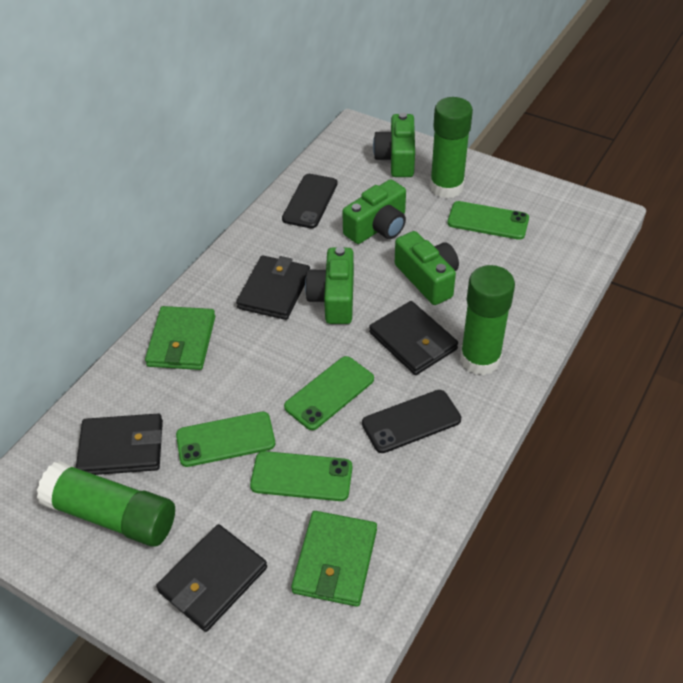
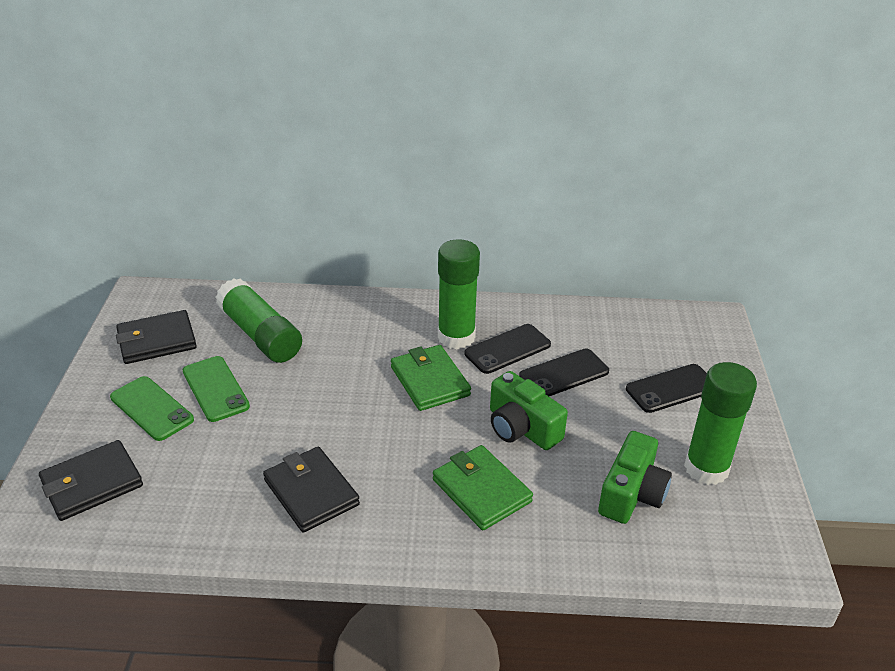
black phone: [282,174,338,228] [362,390,461,453] = 2 -> [465,324,551,374] [519,349,609,396] [626,364,707,413] = 3
black wallet: [76,414,163,475] [156,524,267,632] [236,255,310,320] [369,301,458,375] = 4 -> [39,440,143,521] [116,310,197,364] [263,447,360,533] = 3
green camera: [305,247,354,324] [342,179,406,244] [373,113,415,177] [395,231,459,305] = 4 -> [490,371,568,450] [598,431,672,524] = 2
green phone: [176,412,275,467] [250,451,352,501] [284,356,374,430] [447,201,529,240] = 4 -> [110,376,194,441] [183,356,250,422] = 2

